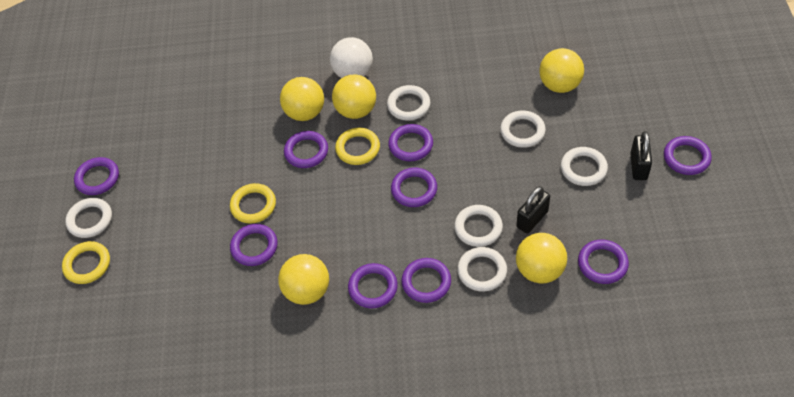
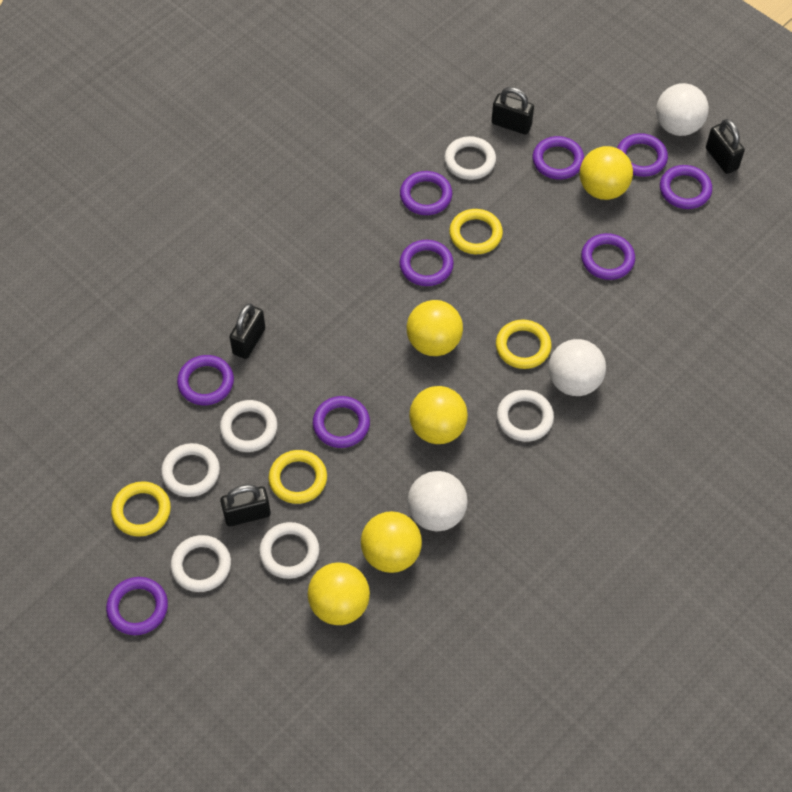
black padlock: [517,186,550,234] [630,131,652,180] = 2 -> [220,485,271,527] [230,303,265,359] [492,87,534,135] [706,119,745,174] = 4
white ball: [330,37,373,78] = 1 -> [407,471,468,531] [548,339,606,396] [656,83,709,136] = 3
yellow ring: [62,241,110,284] [230,183,276,224] [335,128,380,165] = 3 -> [111,481,171,537] [269,450,327,504] [449,209,503,254] [496,320,552,369] = 4

